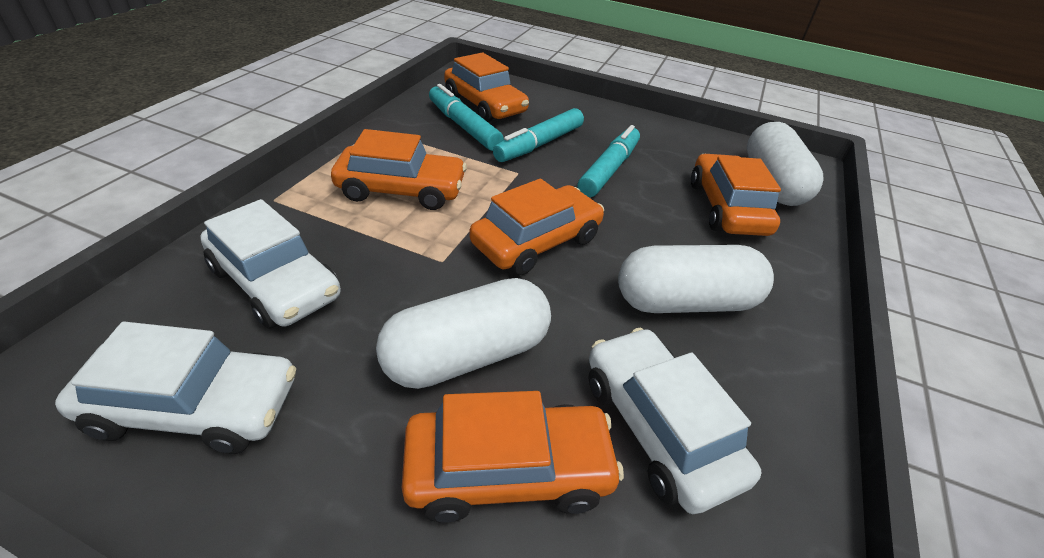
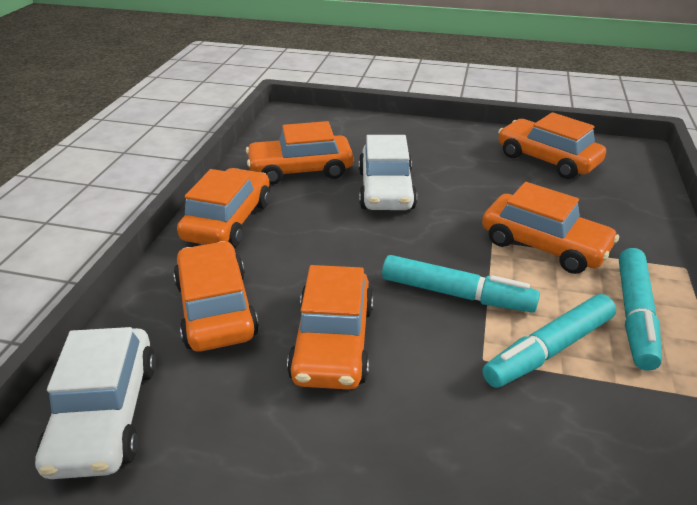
orange car: [331,129,467,210] [402,391,624,523] [444,53,529,122] [469,178,604,275] [691,154,781,236] = 5 -> [173,241,259,352] [177,168,270,247] [246,121,353,185] [287,265,373,390] [482,182,619,274] [498,112,606,179] = 6
white capsule: [376,278,551,389] [618,245,774,313] [747,122,823,206] = 3 -> none = 0
white car: [55,322,296,454] [200,199,341,329] [588,328,761,514] = 3 -> [35,327,156,479] [359,135,417,210] = 2

